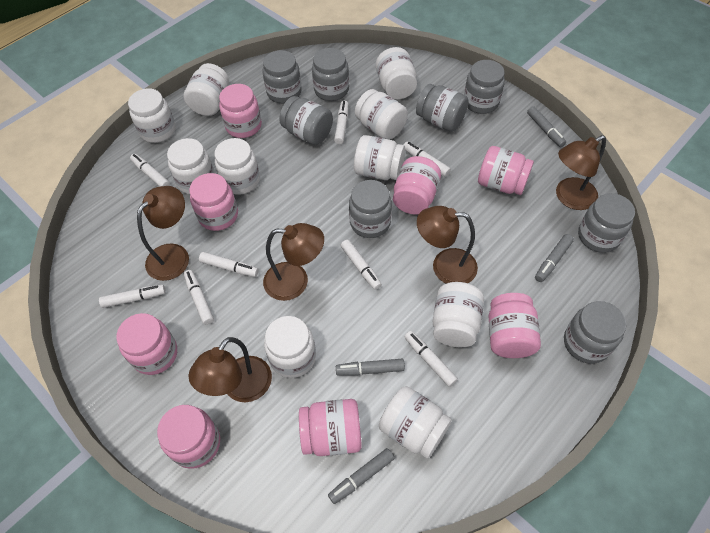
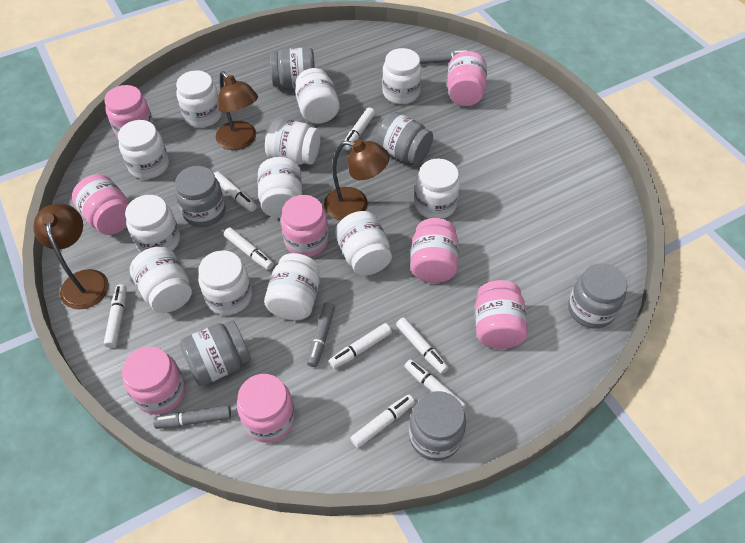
brown lamp: [137,186,189,281] [189,337,272,402] [263,223,324,301] [417,206,478,284] [556,135,606,210] = 5 -> [33,203,109,309] [216,71,258,150] [324,139,390,220] = 3
grey jar: [263,50,302,103] [279,96,333,145] [312,48,349,101] [349,180,392,238] [416,84,469,132] [464,60,505,114] [564,301,626,364] [578,193,635,253] = 8 -> [175,166,226,227] [180,320,251,386] [270,48,315,88] [376,112,433,165] [409,391,466,461] [568,263,627,329] = 6
grey marker: [328,448,395,504] [336,359,405,376] [527,106,566,147] [535,234,574,282] = 4 -> [153,405,231,429] [307,303,335,367] [419,50,467,64] = 3
white jar: [128,88,175,143] [167,138,215,194] [183,63,229,116] [215,138,260,195] [264,316,316,378] [354,135,405,180] [355,89,408,140] [376,47,417,99] [379,386,452,459] [433,282,484,347] = 10 -> [118,120,169,179] [125,195,180,252] [130,247,192,313] [176,71,222,128] [198,250,252,315] [258,157,302,218] [264,253,320,320] [265,118,320,165] [295,68,340,124] [335,211,392,276] [382,48,422,104] [414,158,460,219] = 12

